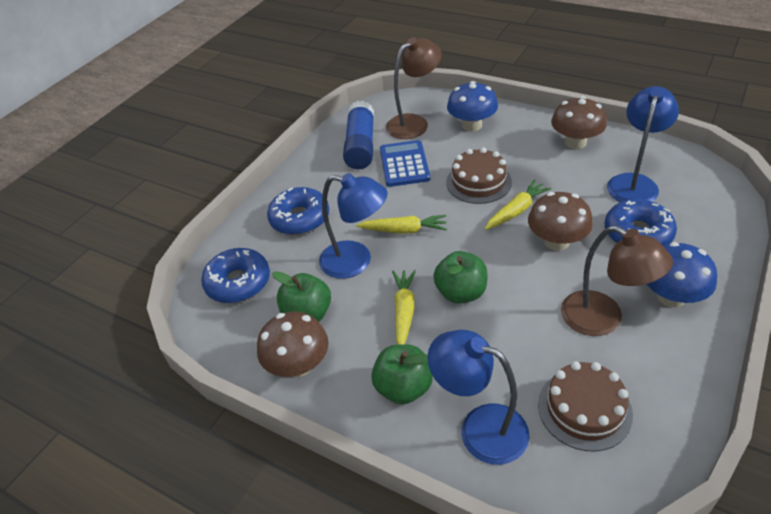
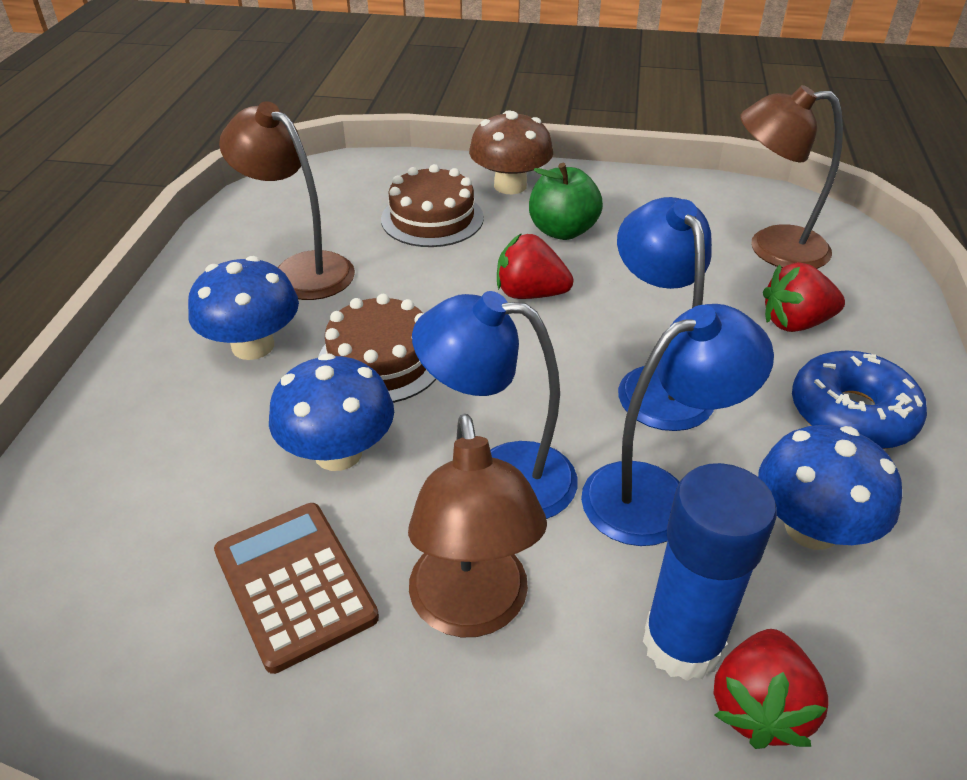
blue calculator: [380,140,430,187] = 1 -> none = 0
blue donut: [201,248,270,303] [267,187,329,235] [605,199,677,245] = 3 -> [792,350,927,449] = 1
blue mushroom: [447,81,498,131] [647,242,717,307] = 2 -> [188,256,299,360] [269,353,394,471] [758,425,902,550] = 3
brown calculator: none = 0 -> [214,503,379,674] = 1
brown lamp: [386,37,442,139] [561,226,673,336] = 2 -> [219,101,355,300] [408,414,547,637] [740,85,843,269] = 3
brown mushroom: [257,312,329,377] [528,192,593,251] [551,96,607,149] = 3 -> [469,110,553,194] = 1
green apple: [272,271,331,322] [371,344,433,404] [433,251,488,303] = 3 -> [529,163,603,240] = 1
red strawberry: none = 0 -> [497,233,574,299] [713,629,829,749] [763,262,845,332] = 3
yellow carrot: [356,215,447,234] [392,270,416,345] [485,179,552,230] = 3 -> none = 0

